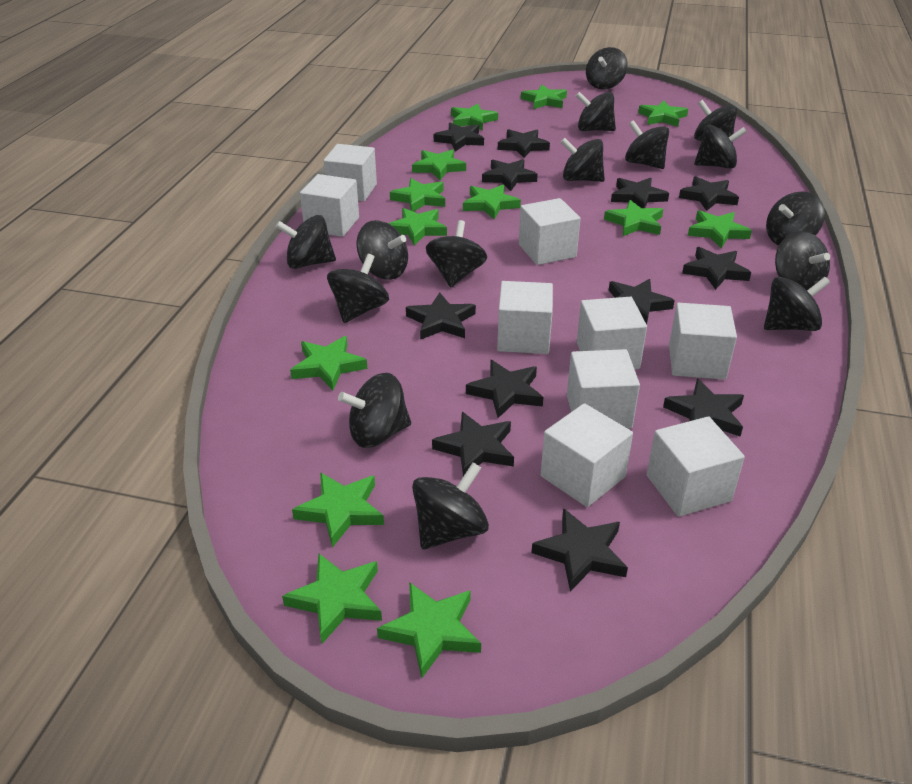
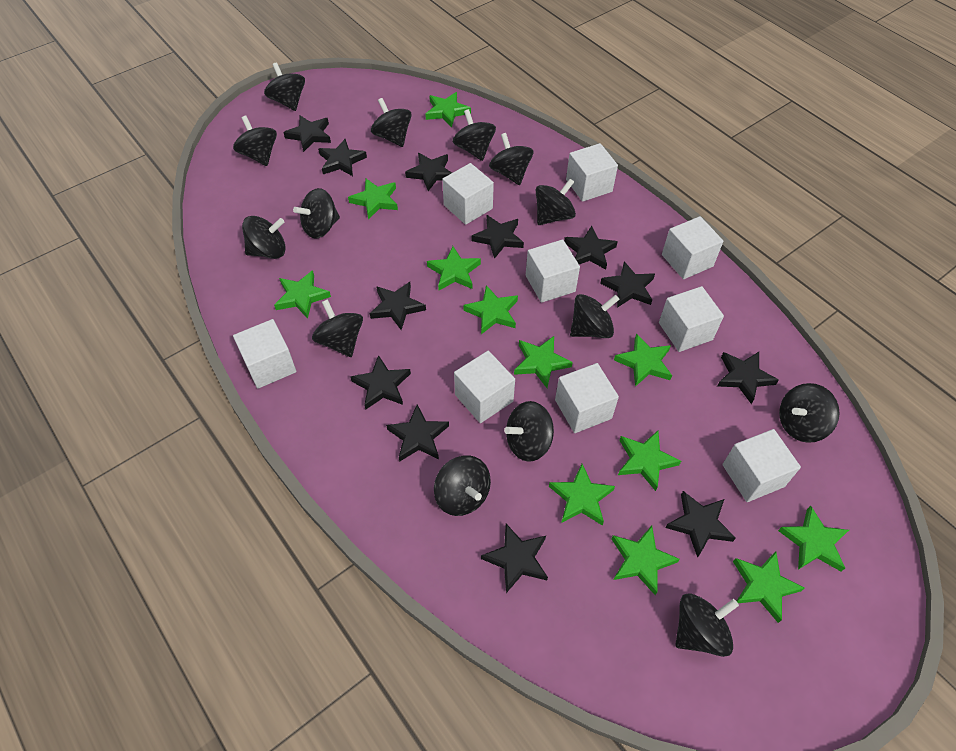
black spinning top: [275,215,336,269] [327,254,389,323] [338,373,411,448] [356,220,408,280] [412,462,489,549] [426,220,487,288] [561,138,605,182] [576,92,616,131] [586,47,628,89] [625,120,669,169] [694,100,737,144] [694,125,747,169] [764,277,830,331] [766,191,825,245] [775,231,830,290] = 15 -> [233,116,277,166] [242,216,286,259] [264,62,305,111] [293,188,340,239] [312,299,363,357] [371,98,412,147] [434,455,491,516] [453,109,496,161] [489,133,534,185] [504,401,554,462] [536,179,576,225] [570,294,620,338] [675,594,739,657] [779,383,840,443] = 14
green star: [282,554,382,644] [290,336,367,390] [292,472,384,548] [377,582,481,678] [388,208,447,245] [390,178,445,212] [412,149,466,180] [451,103,498,130] [463,184,521,220] [521,85,567,109] [604,200,663,236] [638,100,688,127] [688,210,752,249] = 13 -> [274,270,331,319] [348,179,398,220] [425,92,471,127] [427,246,481,290] [463,285,518,334] [514,336,573,388] [549,464,615,525] [611,526,680,595] [614,333,672,387] [618,431,681,491] [733,551,805,623] [778,506,849,571] = 12

